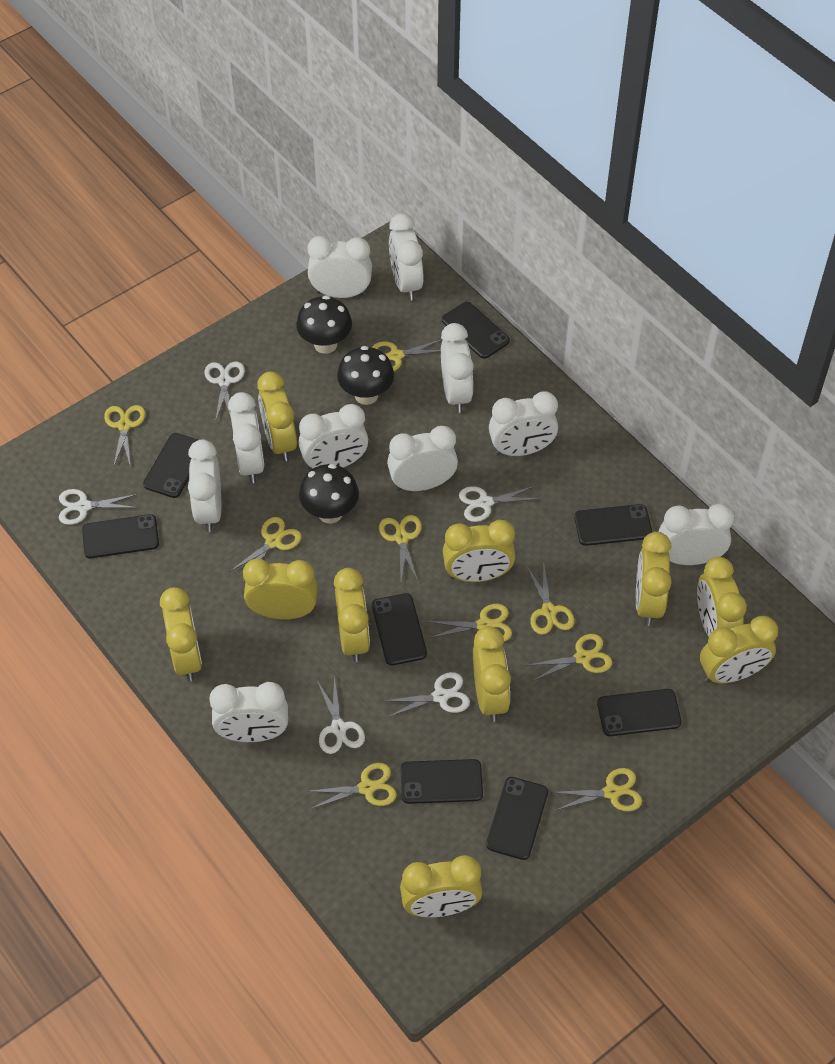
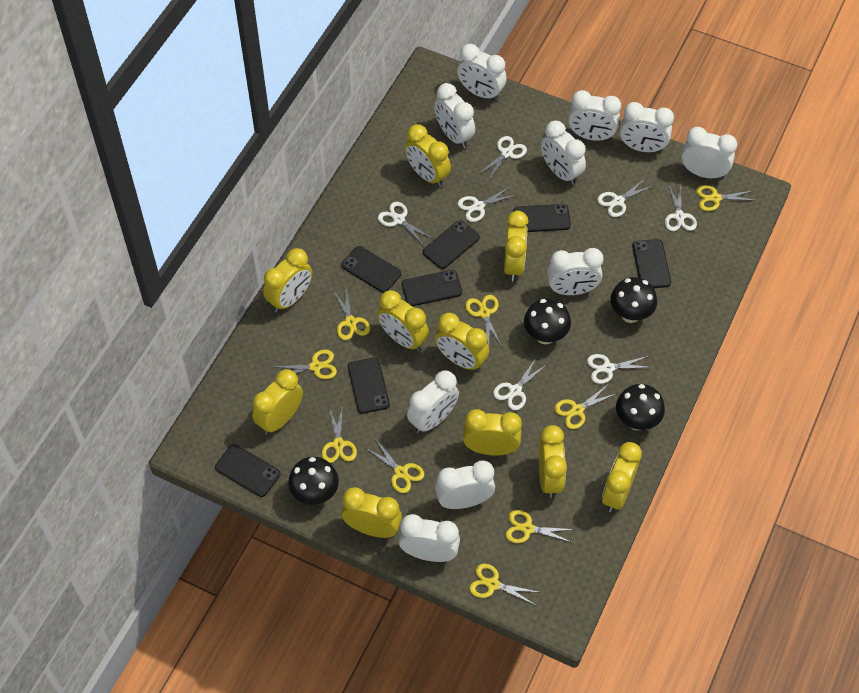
black mushroom: [296,295,352,354] [299,464,359,524] [337,346,394,405] = 3 -> [288,457,339,505] [524,299,571,344] [610,277,657,323] [616,384,665,430] = 4
black phone: [82,514,159,558] [143,433,198,498] [372,593,427,666] [401,759,483,804] [442,302,510,359] [486,777,548,860] [574,504,652,546] [597,689,681,736] = 8 -> [215,444,280,497] [341,246,401,293] [348,358,390,414] [402,270,462,306] [423,220,480,269] [513,204,571,232] [632,239,671,288] = 7
white scissors: [59,489,138,525] [204,362,245,422] [317,675,365,754] [384,672,470,717] [459,486,538,522] = 5 -> [378,202,433,246] [458,186,516,222] [479,136,527,181] [493,358,546,410] [587,354,652,384] [597,179,653,217] [665,184,697,231] = 7

